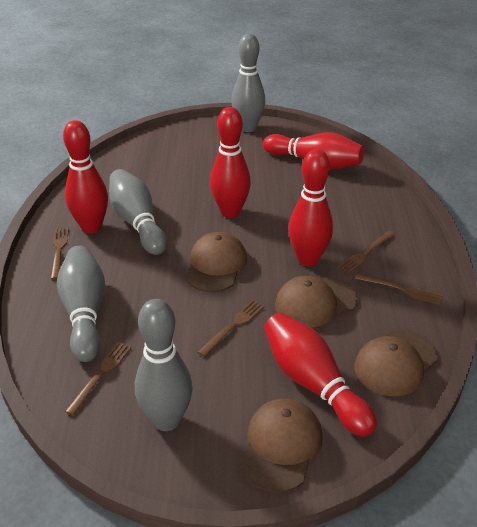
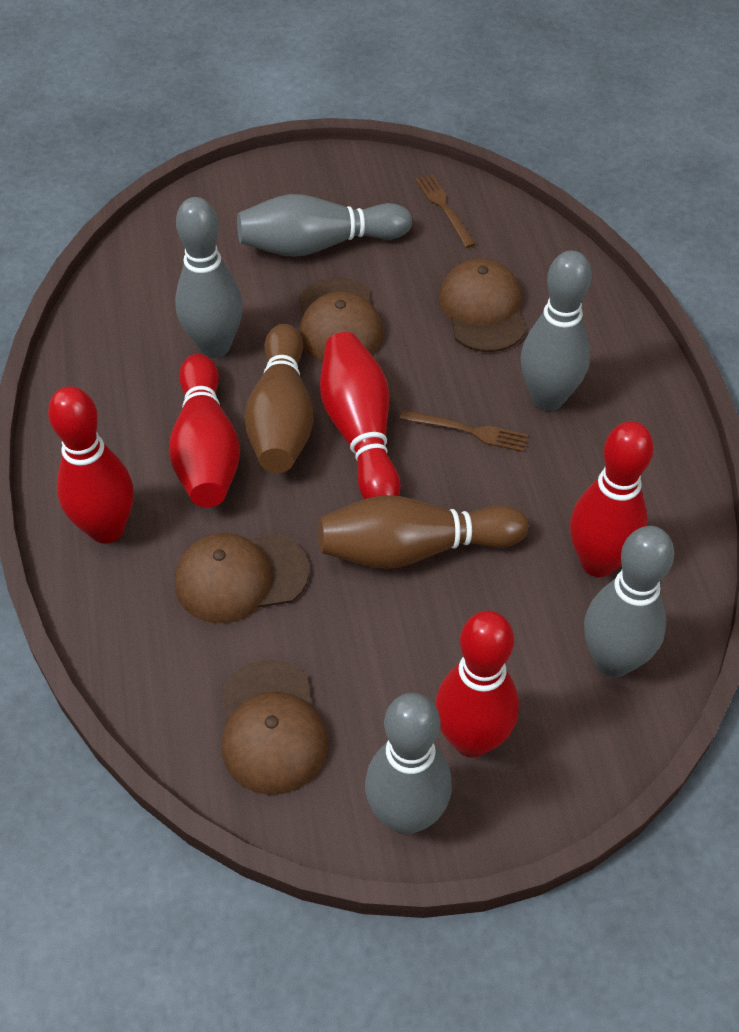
brown bowling pin: none = 0 -> [244,324,314,473] [318,495,528,569] = 2
brown fork: [51,228,69,279] [65,342,132,415] [198,300,264,357] [338,231,395,274] [355,273,442,305] = 5 -> [399,410,528,452] [415,174,476,248] = 2
grey bowling pin: [57,246,105,362] [109,169,167,255] [135,299,193,431] [231,34,265,132] = 4 -> [175,197,243,358] [237,194,412,257] [365,693,452,834] [520,250,592,411] [584,526,674,677] = 5

